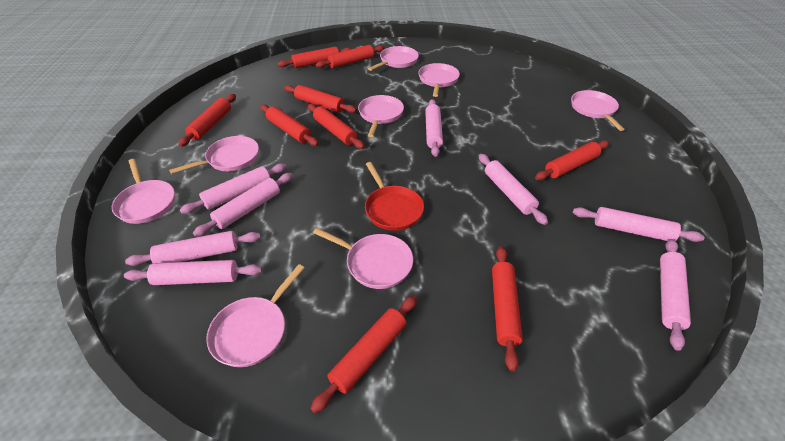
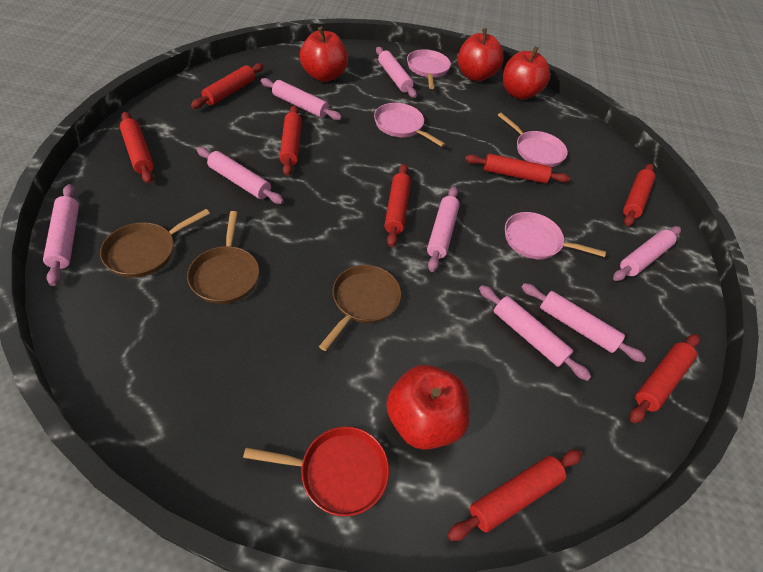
brown pan: none = 0 -> [100,209,210,278] [187,211,259,304] [319,265,401,351] = 3
pink pan: [112,159,175,224] [169,136,259,174] [206,264,304,367] [313,228,413,289] [358,95,404,137] [368,46,419,71] [418,63,460,97] [571,90,625,131] = 8 -> [374,103,445,147] [407,49,451,89] [498,113,568,167] [505,212,606,259] = 4
red apple: none = 0 -> [300,27,348,82] [386,365,470,450] [458,28,504,81] [503,46,550,100] = 4
red rolling pin: [178,94,236,147] [260,104,319,146] [278,46,351,68] [284,85,357,113] [308,104,365,149] [310,295,417,413] [315,45,385,68] [492,246,523,372] [535,140,609,180] = 9 -> [120,112,154,184] [191,63,264,109] [280,105,302,176] [384,164,411,247] [447,450,582,541] [465,154,570,183] [623,164,656,226] [630,334,700,423] = 8

